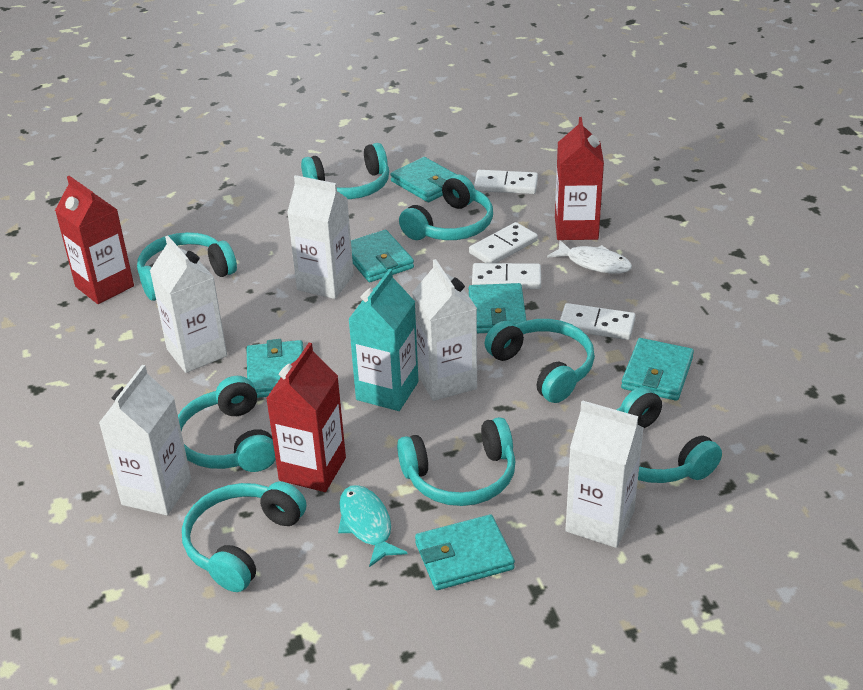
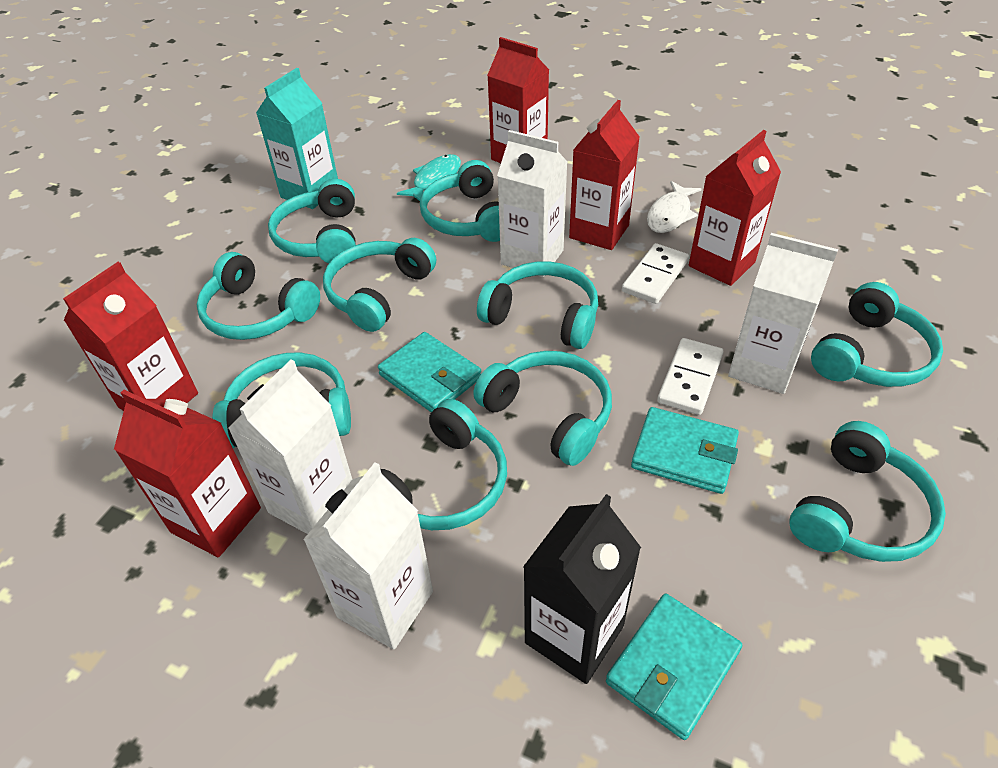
black carton: none = 0 -> [523,494,641,684] = 1
red carton: [55,176,134,304] [266,343,346,492] [555,117,604,240] = 3 -> [63,262,198,411] [114,390,261,557] [487,37,549,163] [569,100,640,250] [689,130,781,286] = 5
turquoise headphones: [137,232,237,301] [178,376,276,472] [182,481,306,592] [301,143,389,199] [397,417,516,506] [399,175,493,240] [485,319,595,403] [617,387,722,483] = 8 -> [197,252,320,340] [212,352,351,448] [268,179,356,263] [323,238,436,332] [381,399,507,530] [420,160,500,242] [473,351,612,466] [477,262,598,349] [789,421,946,562] [811,282,943,387] = 10
turquoise wallet: [247,339,303,398] [351,230,414,282] [390,157,457,202] [415,514,515,590] [469,283,527,333] [621,338,694,401] = 6 -> [378,332,481,412] [606,594,742,740] [631,407,739,494] = 3
white carton: [99,365,191,516] [150,236,227,373] [287,175,354,299] [412,259,477,401] [565,400,644,548] = 5 -> [228,360,353,534] [303,462,433,649] [497,130,567,277] [728,233,838,394] = 4
white domino: [469,222,538,263] [472,263,541,289] [474,170,538,194] [560,303,636,340] = 4 -> [622,243,689,304] [657,338,723,415] = 2

